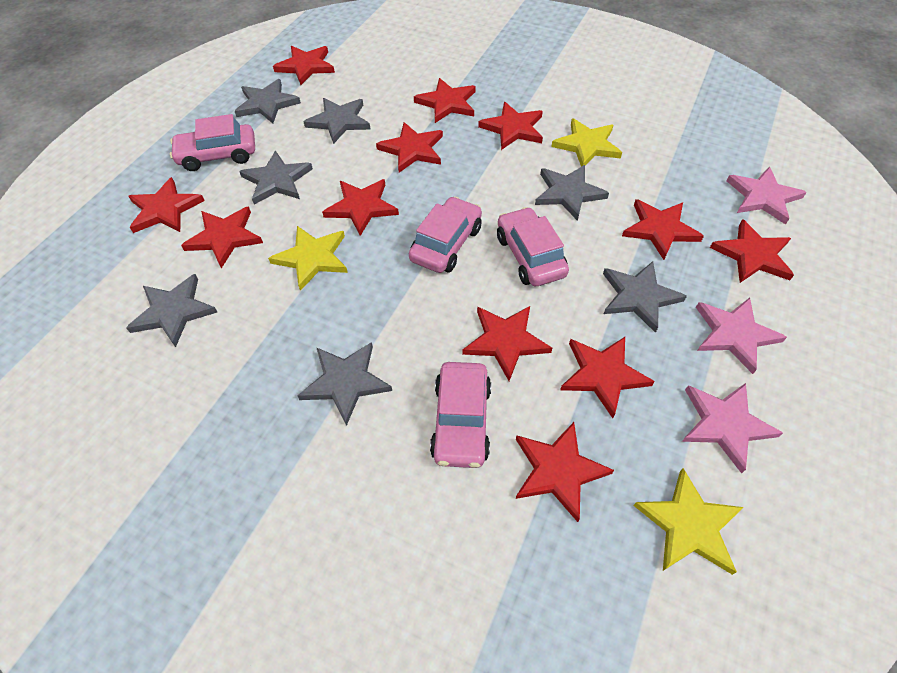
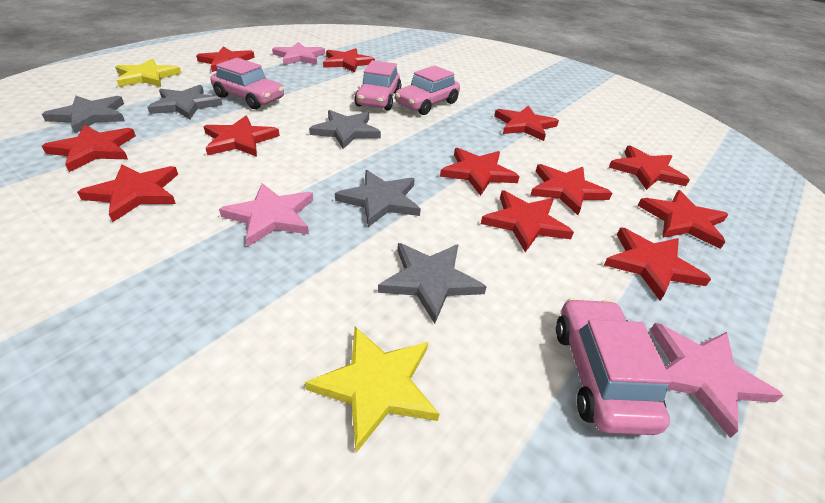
grey star: [126,274,217,347] [235,79,301,123] [239,150,313,205] [297,342,392,426] [304,98,371,144] [535,165,609,221] [603,261,687,333] = 7 -> [42,96,125,133] [147,85,222,119] [309,110,381,149] [335,170,421,227] [378,243,487,324] = 5
yellow star: [268,226,348,291] [551,118,622,167] [633,468,743,575] = 3 -> [115,59,182,87] [305,327,439,453] = 2

